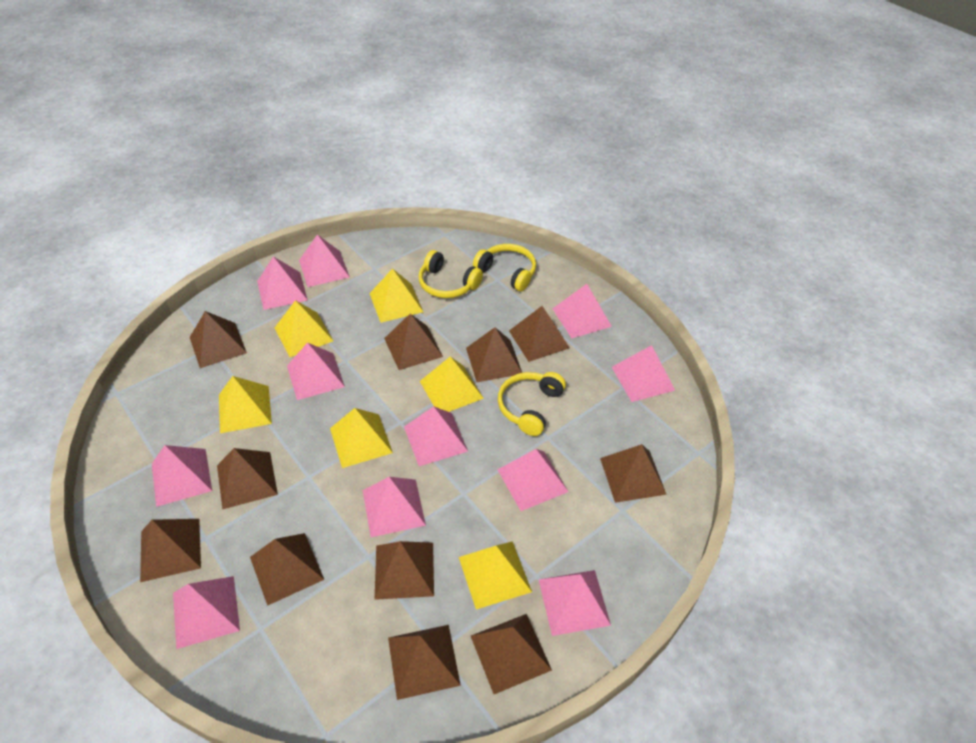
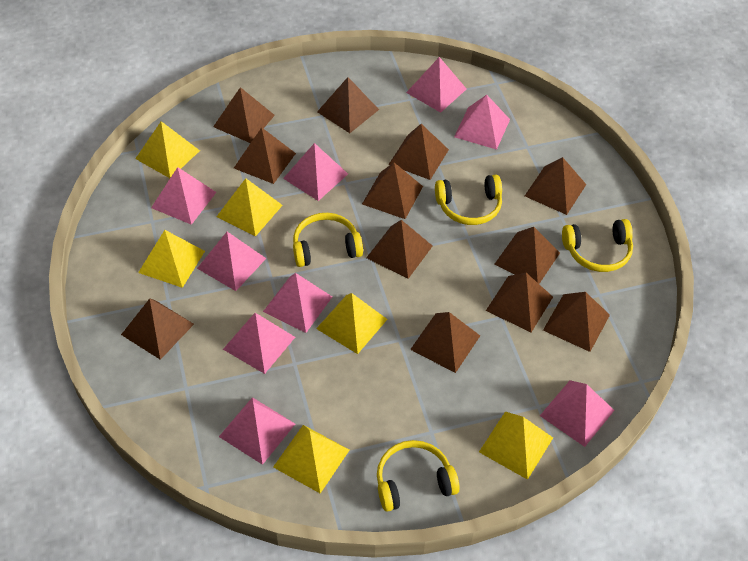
brown pyramid: [140,519,201,582] [190,311,247,368] [217,448,278,509] [250,533,324,606] [375,541,434,600] [384,314,443,370] [388,625,461,700] [466,327,522,382] [471,614,552,694] [509,306,570,362] [600,444,667,503] = 11 -> [121,299,194,360] [213,87,275,143] [234,127,296,184] [317,77,379,133] [362,163,423,219] [366,220,433,279] [388,124,449,180] [410,312,480,373] [486,273,553,332] [494,227,560,284] [525,157,586,215] [543,292,610,352] = 12
pink pyramid: [152,445,212,507] [173,576,240,649] [257,256,308,310] [287,343,345,400] [299,234,350,287] [363,477,426,537] [404,406,468,466] [497,449,569,511] [538,570,611,636] [553,284,612,338] [612,345,675,402] = 11 -> [151,167,216,225] [197,232,266,291] [219,397,295,465] [223,313,295,374] [263,273,332,333] [283,143,348,201] [406,57,467,113] [454,95,510,150] [540,380,615,447] = 9
yellow headphones: [419,250,483,298] [473,244,536,291] [498,372,566,436] = 3 -> [293,213,363,267] [377,440,460,512] [435,175,502,225] [562,219,633,272] = 4

